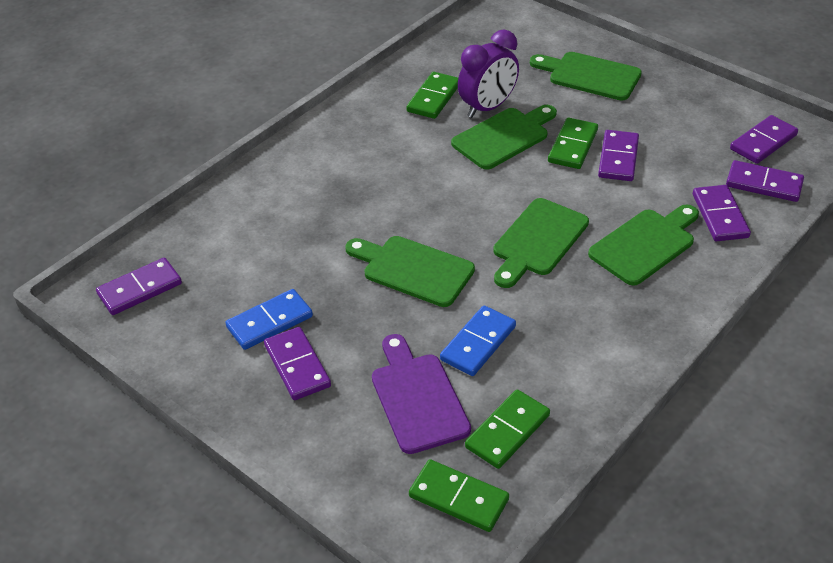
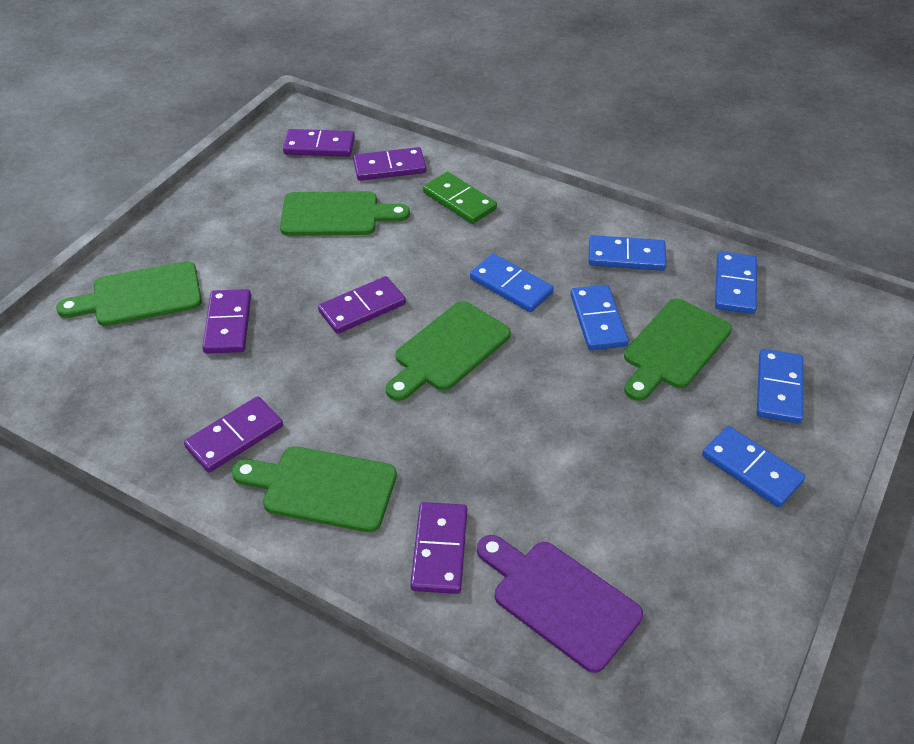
blue domino: [225,289,313,350] [440,306,516,376] = 2 -> [470,254,554,312] [570,285,629,350] [588,235,667,271] [702,426,805,507] [715,251,757,314] [757,349,803,424] = 6
green domino: [407,72,458,119] [409,459,509,532] [465,389,550,469] [548,118,598,169] = 4 -> [423,172,497,224] = 1
purple clock: [458,30,519,118] = 1 -> none = 0

